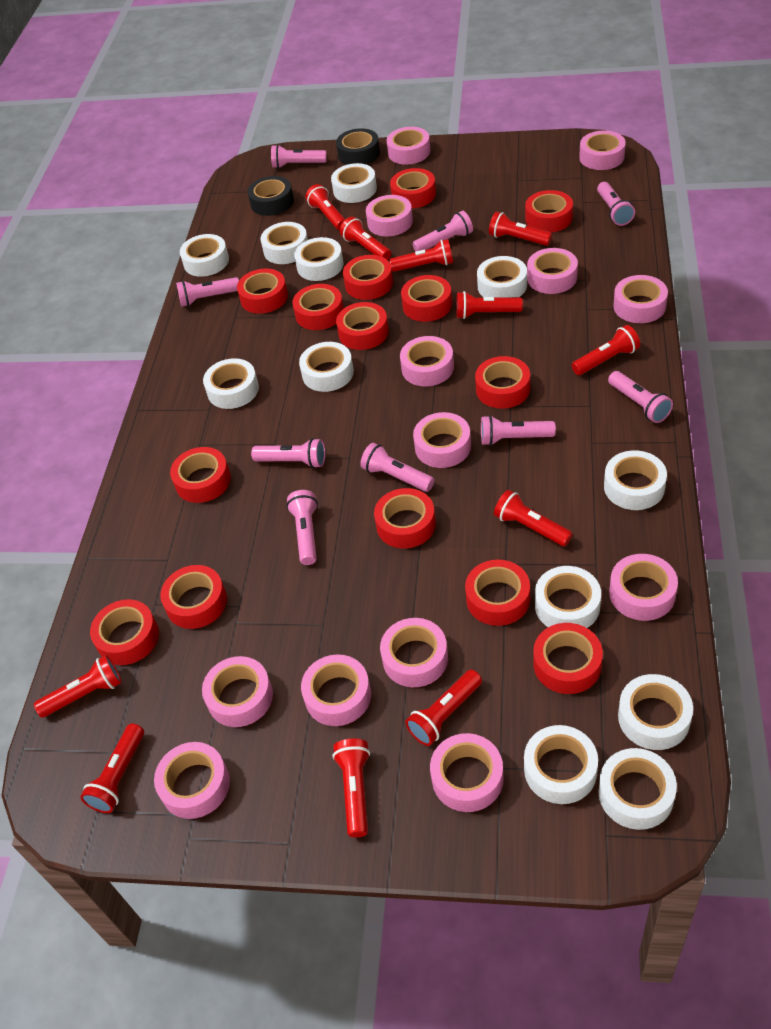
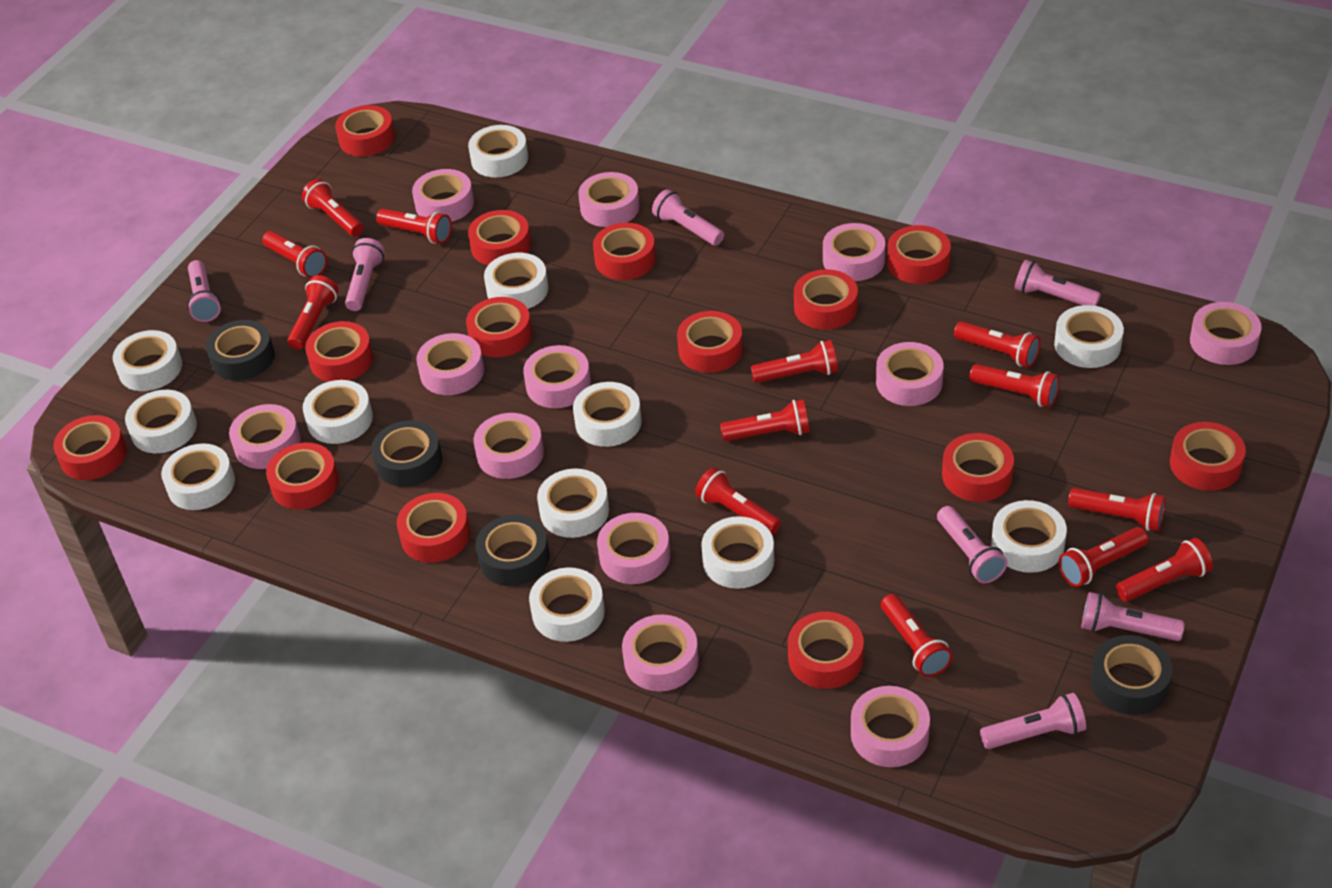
black tape: [247,176,294,216] [336,128,380,165] = 2 -> [206,320,275,381] [371,421,443,487] [476,515,549,586] [1090,635,1173,715] = 4
pink flashlight: [176,277,239,307] [251,438,326,468] [271,145,327,168] [286,490,318,565] [360,443,434,492] [413,211,473,251] [481,415,556,446] [597,182,635,226] [608,371,673,423] = 9 -> [187,260,221,322] [345,238,384,311] [652,189,724,246] [937,506,1007,583] [980,693,1086,749] [1015,260,1101,306] [1082,592,1185,641] = 7
pink tape: [154,742,230,819] [202,656,273,727] [301,654,371,726] [366,195,413,236] [380,618,448,687] [387,127,430,165] [400,336,454,386] [413,412,471,468] [430,733,504,812] [527,248,578,294] [579,131,626,170] [609,554,678,621] [613,275,668,323] = 13 -> [229,404,301,469] [412,169,474,222] [416,333,484,395] [474,413,544,479] [523,345,591,408] [578,172,640,227] [597,513,670,584] [622,614,699,691] [823,223,885,281] [851,686,930,767] [876,342,944,406] [1190,302,1262,365] = 12
red flashlight: [34,655,122,718] [80,723,144,813] [305,184,346,230] [332,738,370,837] [340,217,391,260] [390,239,453,272] [405,670,482,746] [456,291,523,319] [489,212,552,246] [494,490,573,546] [572,325,640,375] = 11 -> [262,231,327,278] [287,275,339,350] [302,179,364,237] [376,209,452,244] [695,467,781,535] [720,400,810,441] [751,340,838,383] [881,594,953,677] [954,321,1041,367] [969,364,1060,407] [1059,527,1148,587] [1068,488,1166,531] [1116,538,1213,602] = 13

